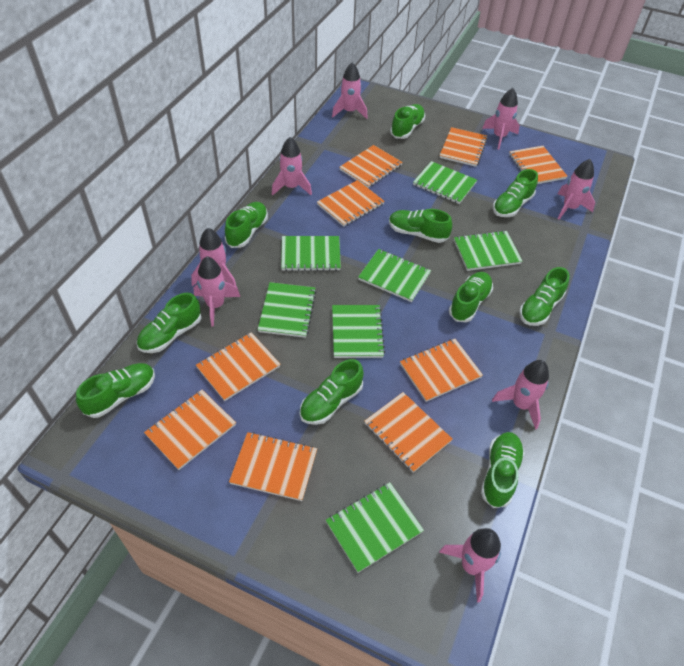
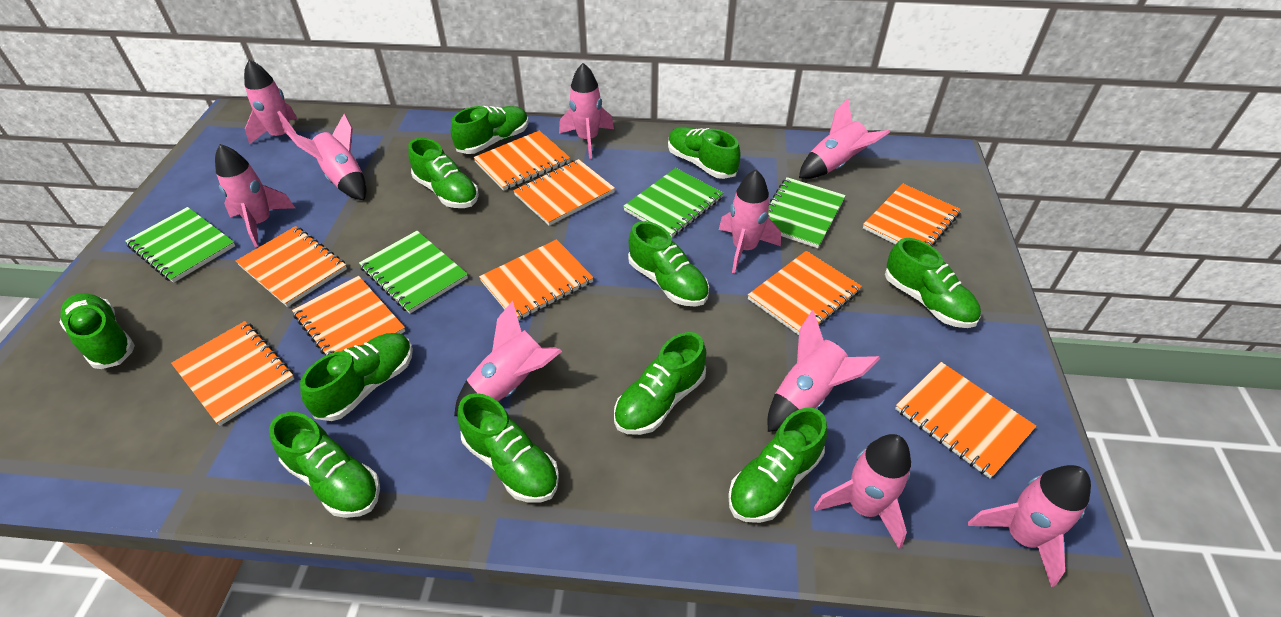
green notebook: [258,282,316,338] [281,236,341,271] [326,482,424,573] [332,305,385,358] [358,249,431,302] [413,161,477,204] [454,230,523,271] = 7 -> [125,207,235,283] [359,231,468,314] [623,168,723,238] [768,177,846,248] = 4
green shoe: [76,363,155,418] [136,293,201,353] [225,202,268,248] [300,359,364,425] [389,209,452,243] [390,104,425,139] [449,272,493,322] [481,432,525,508] [493,169,538,217] [519,267,570,326] = 10 -> [59,293,135,369] [269,412,380,518] [300,333,413,421] [408,138,479,208] [451,106,529,154] [457,393,559,502] [614,332,706,435] [628,221,709,307] [668,127,741,179] [728,408,827,523] [885,238,981,328] = 11
pink rocket: [191,228,237,287] [193,256,240,327] [272,137,312,196] [332,62,368,119] [439,528,501,602] [482,88,520,150] [492,360,549,430] [558,159,595,220] = 8 -> [215,144,295,247] [244,60,297,145] [286,114,367,200] [454,300,562,416] [559,63,614,159] [719,169,781,273] [768,310,880,432] [799,99,890,179] [814,434,911,549] [968,465,1091,587] = 10

